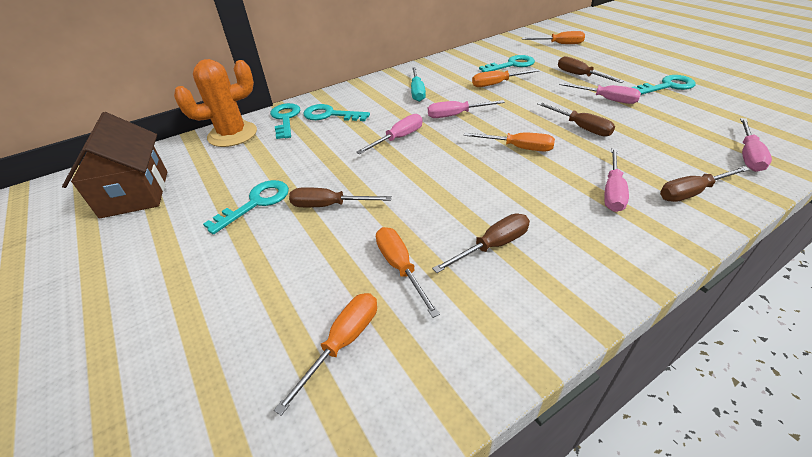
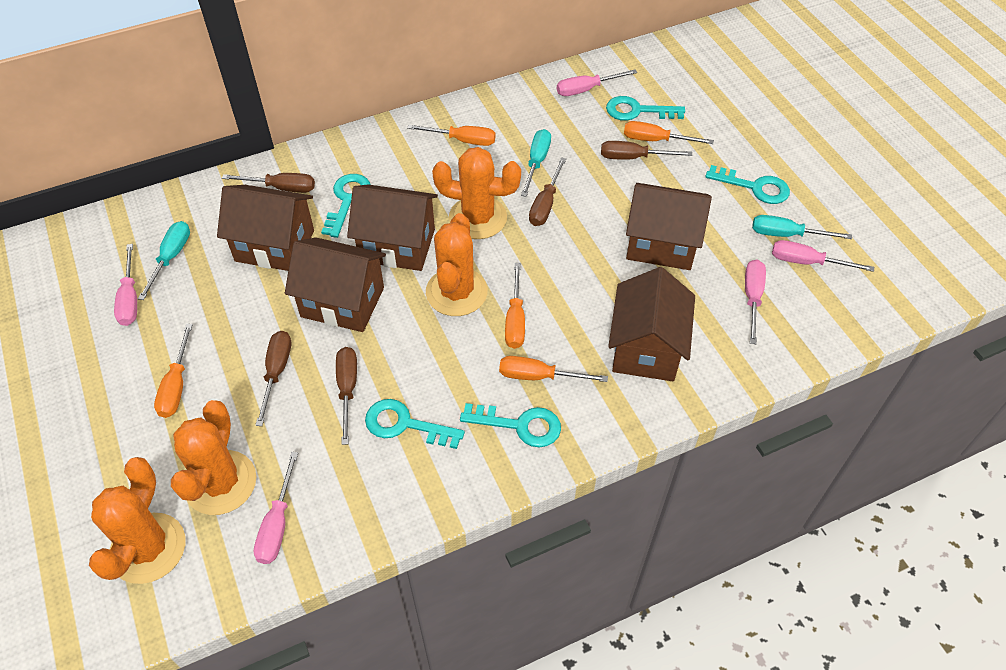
brown house: [62,112,167,219] = 1 -> [217,185,314,271] [285,237,386,332] [347,184,438,271] [608,267,695,381] [626,183,712,270] = 5
orange cactus: [174,59,257,147] = 1 -> [89,457,185,584] [171,400,256,515] [426,213,488,316] [432,147,521,239] = 4
turquoise screwdriver: [411,67,426,102] = 1 -> [138,221,190,300] [521,129,551,197] [752,215,852,239] = 3

